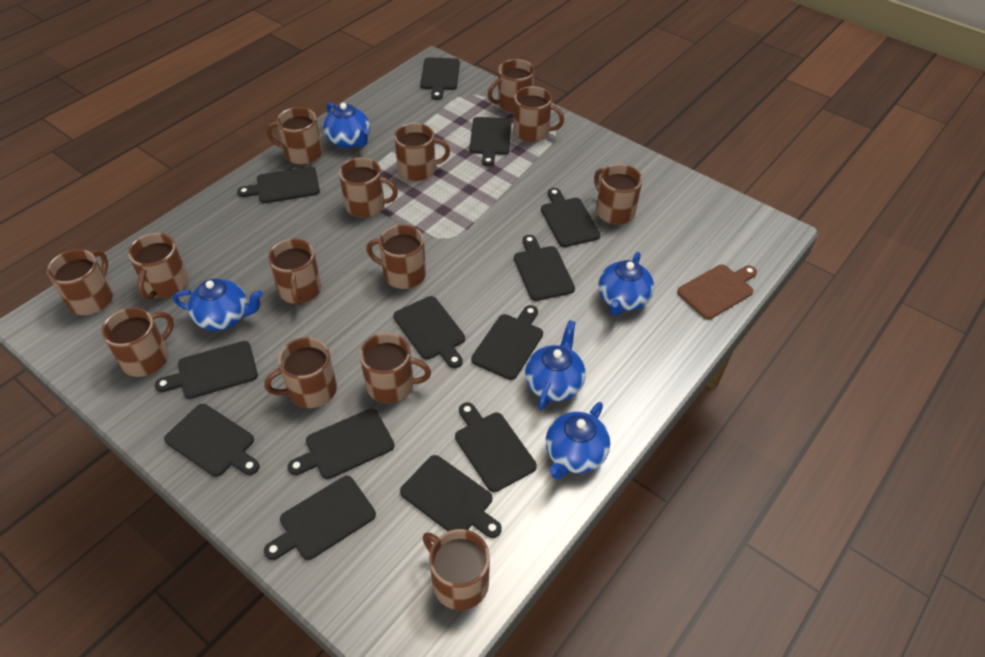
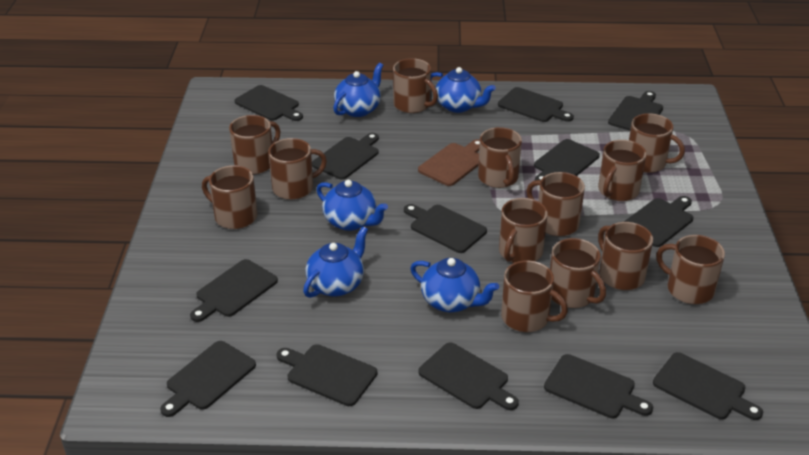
brown mug: [47,249,113,315] [102,307,174,377] [128,233,189,300] [264,337,337,408] [266,107,322,165] [268,239,321,306] [339,157,398,218] [360,333,431,403] [366,225,426,289] [394,123,450,181] [423,529,490,610] [487,59,535,113] [513,86,564,142] [594,164,642,225] = 14 -> [202,165,257,229] [229,115,280,174] [268,138,327,200] [393,58,438,113] [478,127,522,188] [499,198,548,263] [501,260,568,332] [527,172,585,236] [550,238,606,308] [598,140,647,201] [598,222,653,290] [629,113,685,173] [656,235,725,304] = 13

